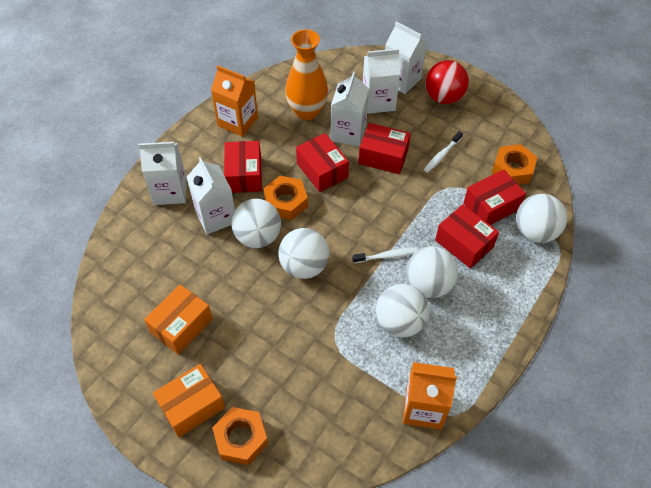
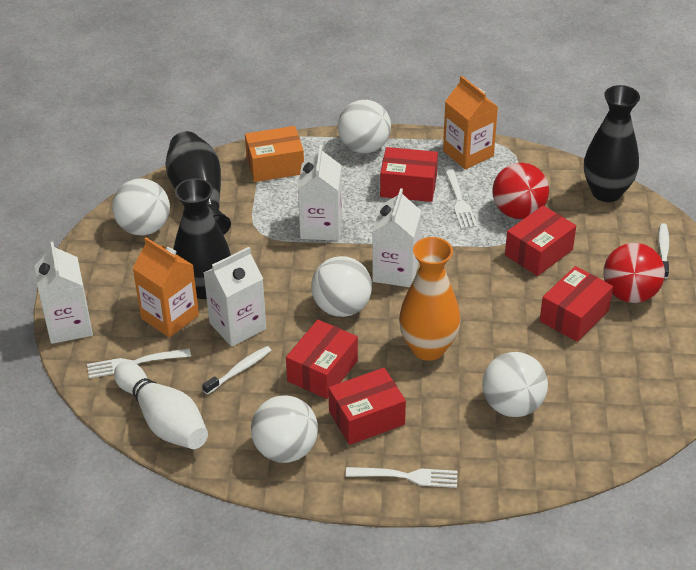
black vase: none = 0 -> [165,131,231,235] [173,178,231,299] [584,85,640,202] = 3
orange box: [144,284,213,355] [153,364,225,437] = 2 -> [245,126,304,182] = 1
orange nut: [212,407,268,465] [263,176,308,220] [492,144,537,185] = 3 -> none = 0
red ball: [425,60,469,104] = 1 -> [492,163,549,219] [603,243,665,303] = 2
white bowling pin: none = 0 -> [114,362,208,449] = 1
white carton: [138,142,187,205] [187,157,235,234] [330,71,369,147] [363,49,400,114] [385,21,427,94] = 5 -> [35,242,93,344] [204,247,266,347] [298,145,342,241] [372,188,421,287] = 4
white fork: none = 0 -> [87,348,191,378] [346,467,457,488] [444,167,477,229] = 3

